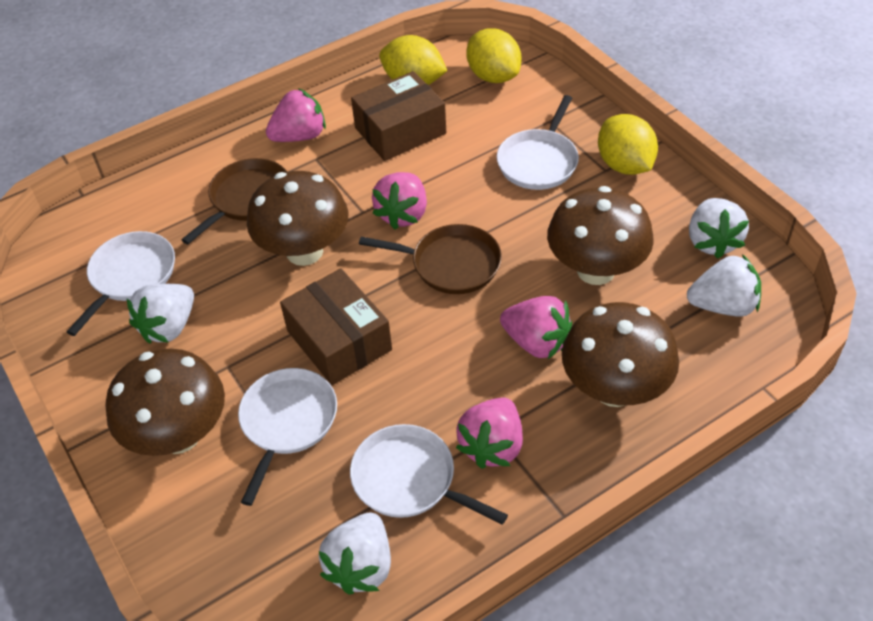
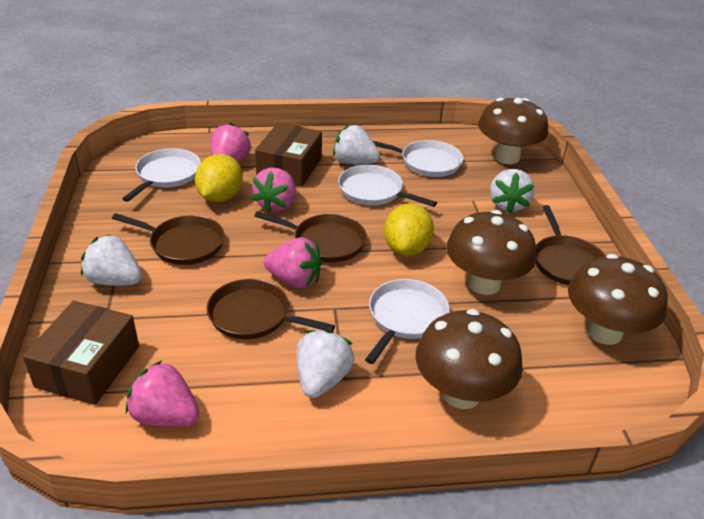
brown pan: [181,158,287,244] [359,224,502,294] = 2 -> [112,213,225,265] [206,279,335,339] [255,211,367,263] [536,205,605,286] = 4
yellow lemon: [379,35,447,85] [466,28,522,83] [598,114,658,175] = 3 -> [195,154,243,202] [384,203,434,256] = 2

